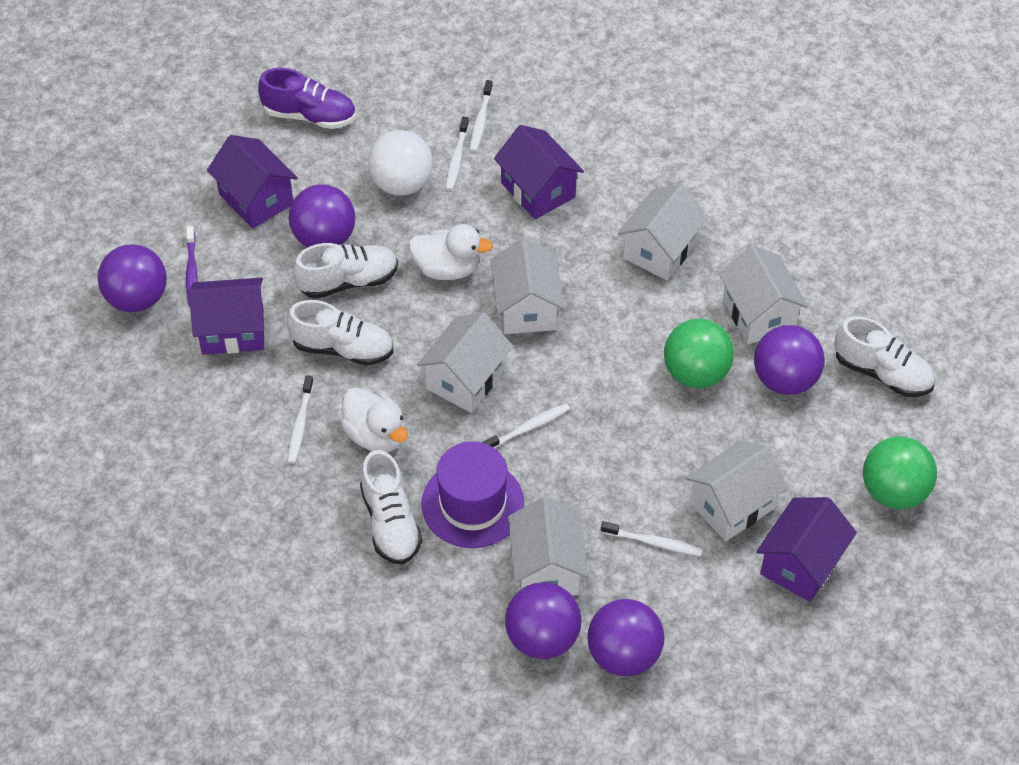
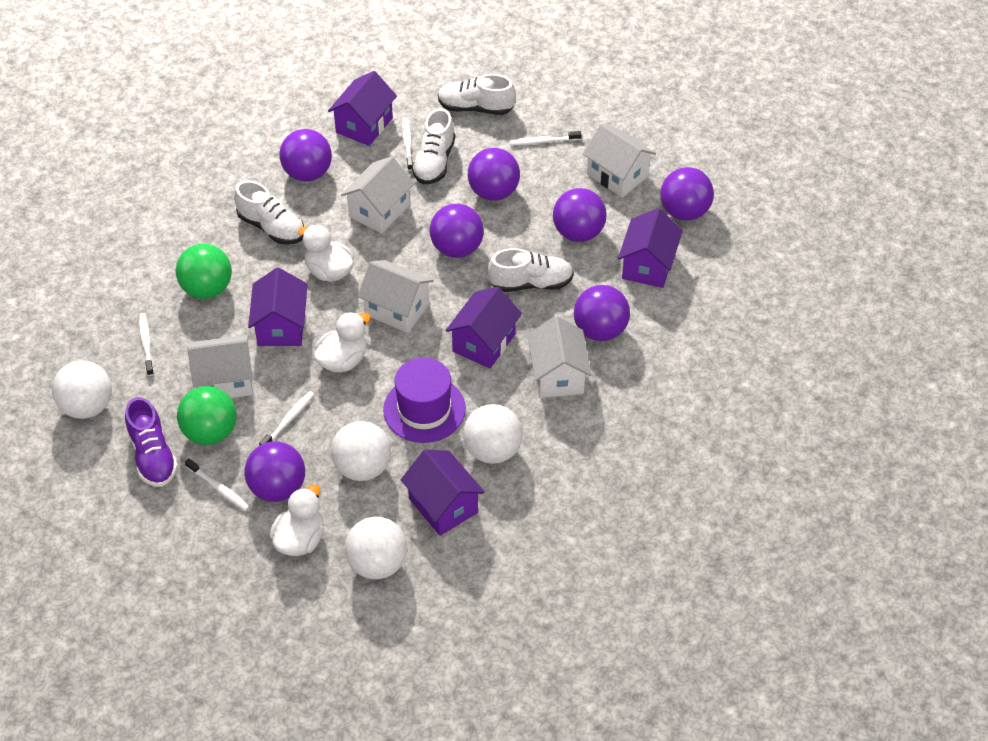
purple ball: [97,244,167,312] [289,184,355,248] [505,582,581,659] [587,599,664,676] [754,325,825,395] = 5 -> [244,441,305,502] [279,129,332,182] [430,204,484,258] [468,148,520,201] [553,188,607,242] [574,285,630,341] [660,167,714,221] = 7
purple house: [189,277,264,355] [207,135,298,229] [494,125,584,219] [756,497,857,602] = 4 -> [248,267,308,346] [328,71,397,146] [401,449,485,536] [446,286,522,369] [618,208,683,288] = 5
purple toothbrush: [186,226,198,306] = 1 -> none = 0
white ball: [368,130,433,196] = 1 -> [52,361,112,419] [331,421,391,481] [345,517,407,579] [463,404,523,464] = 4
white duck: [341,387,408,452] [409,224,493,280] = 2 -> [269,485,323,556] [298,224,354,282] [314,312,371,372] = 3
white house: [417,313,513,413] [491,238,564,334] [508,496,588,596] [618,184,708,280] [685,440,788,541] [719,245,808,344] = 6 -> [187,335,253,398] [341,156,415,234] [357,260,434,333] [528,316,591,398] [583,124,656,198] = 5

